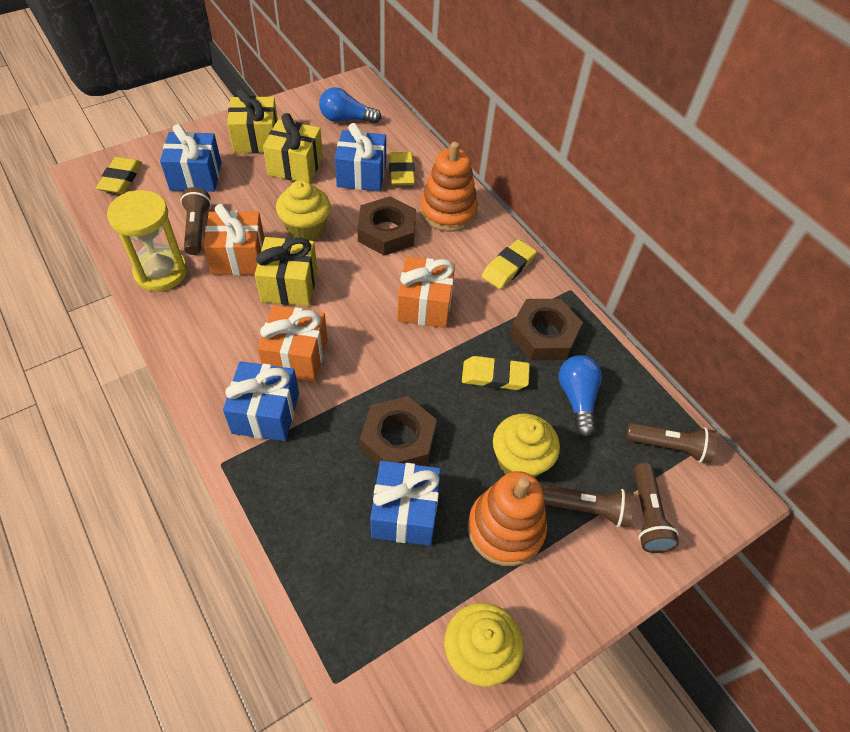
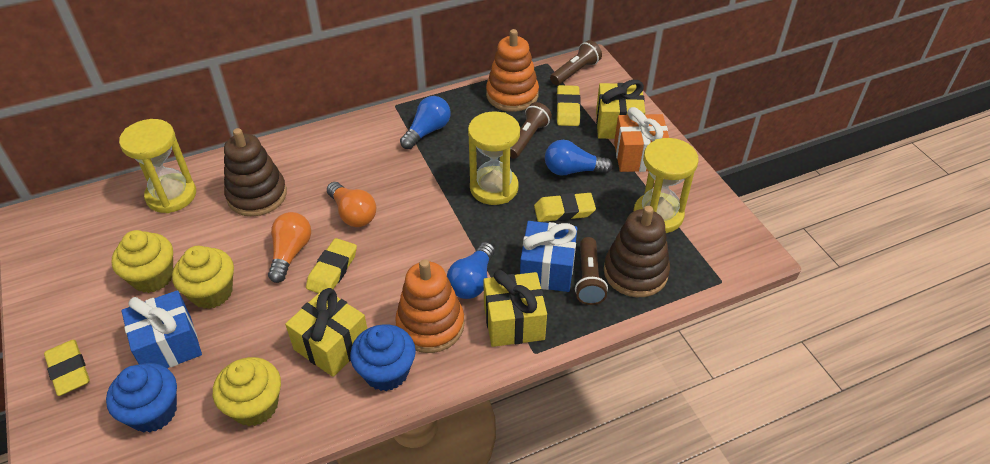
blue cupcake: none = 0 -> [106,363,177,433] [350,324,416,391] = 2
blue gift: [160,124,221,192] [223,361,299,441] [335,123,386,192] [370,461,441,546] = 4 -> [121,290,202,368] [520,221,577,292] = 2
blue light bulb: [319,87,381,124] [559,355,602,437] = 2 -> [400,96,451,149] [447,242,495,299] [545,140,613,175] = 3
brown flashlight: [180,187,211,255] [543,485,634,527] [626,422,717,463] [634,463,679,553] = 4 -> [510,102,552,159] [550,40,602,85] [575,237,608,305] = 3
brown nut: [357,196,416,256] [360,396,437,466] [510,299,583,360] = 3 -> none = 0
brown stacking toy: none = 0 -> [224,128,287,217] [604,206,670,297] = 2
orange gift: [203,204,264,275] [257,305,328,382] [397,256,455,328] = 3 -> [614,107,669,172] = 1
orange light bulb: none = 0 -> [268,212,311,283] [327,182,376,227] = 2
yellow hourglass: [107,190,187,291] = 1 -> [119,119,196,213] [468,111,520,205] [633,138,698,233] = 3

